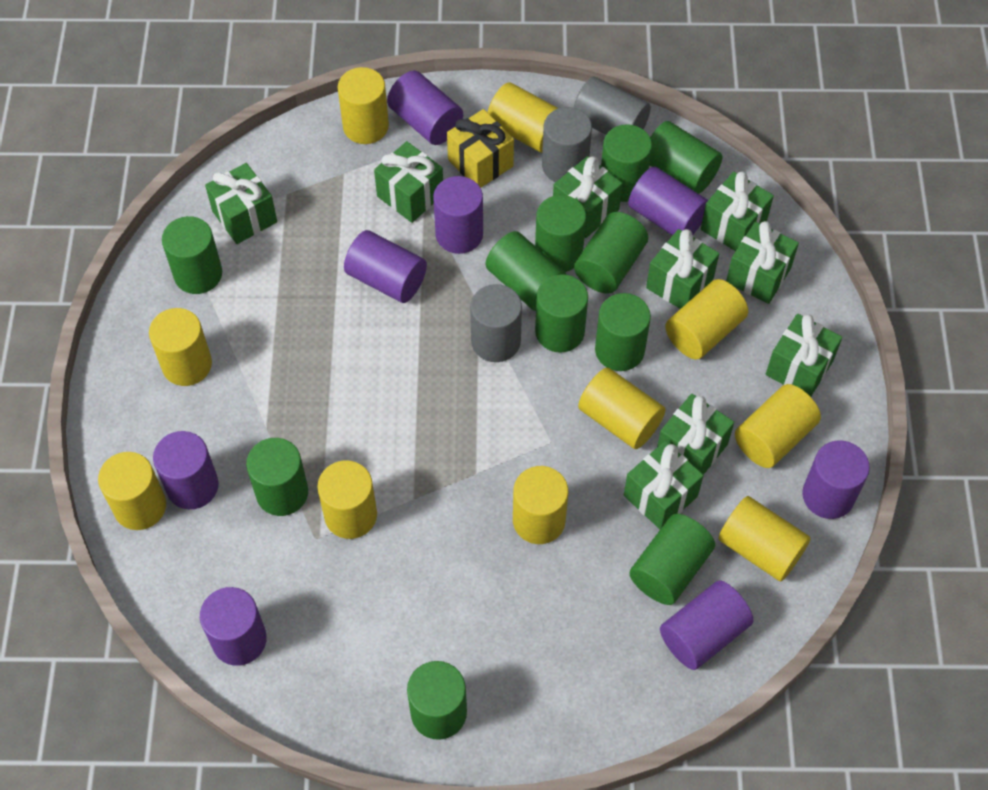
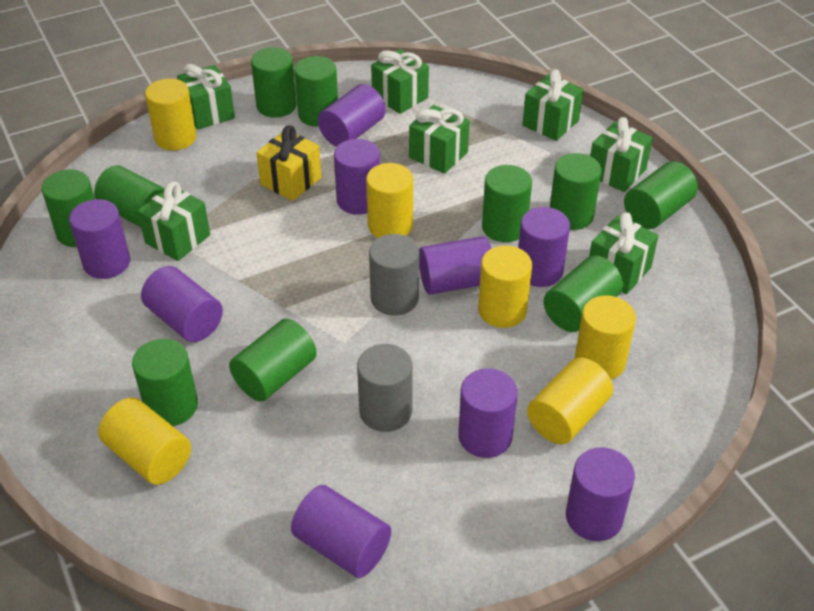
green cylinder: [162,216,222,294] [246,438,308,516] [407,661,467,740] [486,231,566,311] [535,195,586,272] [535,274,588,353] [574,212,648,294] [595,293,651,371] [601,124,652,202] [629,514,715,605] [649,121,722,194] = 11 -> [42,169,95,247] [94,165,165,227] [132,339,198,426] [229,319,317,402] [251,48,297,118] [294,56,338,127] [482,165,532,242] [544,255,623,332] [550,153,601,230] [624,161,698,229] = 10
green gift: [205,163,277,244] [374,141,443,223] [553,156,622,238] [624,441,704,529] [646,229,719,309] [657,394,734,475] [701,171,774,251] [726,221,799,304] [766,314,842,397] = 9 -> [138,182,210,261] [177,64,235,130] [371,49,429,114] [409,105,470,174] [523,69,583,141] [589,212,659,294] [590,117,653,192] = 7
grey cylinder: [470,284,522,362] [542,107,592,182] [573,77,651,134] = 3 -> [357,344,413,432] [369,234,419,316] = 2
purple cylinder: [153,431,219,509] [200,587,267,666] [344,230,427,303] [387,71,463,145] [433,176,483,254] [628,167,708,236] [660,580,753,670] [802,441,870,519] = 8 -> [69,199,130,279] [141,266,223,342] [291,485,391,578] [318,84,386,147] [334,139,380,215] [419,236,492,295] [458,368,518,458] [518,207,570,287] [566,447,635,541] = 9
yellow cylinder: [98,452,166,530] [149,308,212,386] [317,460,377,539] [338,67,389,144] [487,82,558,153] [513,466,568,544] [578,368,665,449] [665,279,748,359] [718,496,811,581] [735,384,821,468] = 10 -> [98,397,191,485] [145,78,196,151] [366,163,413,238] [478,245,532,328] [527,358,613,444] [575,295,636,380] = 6

